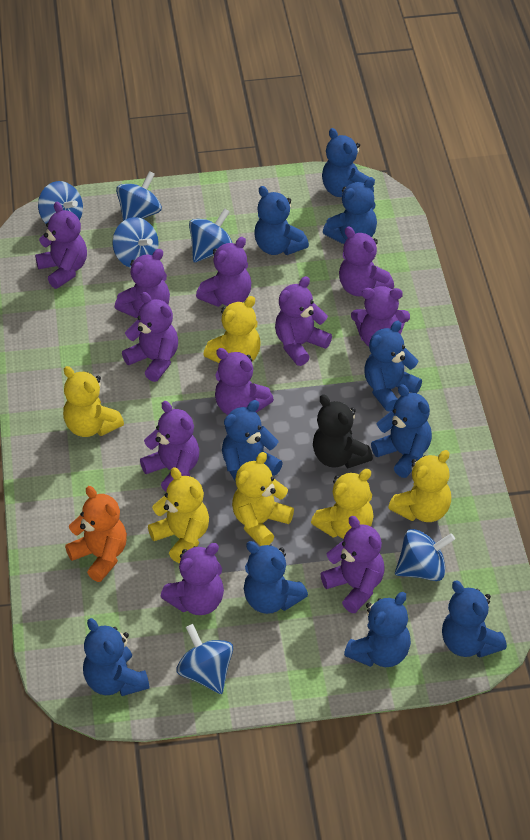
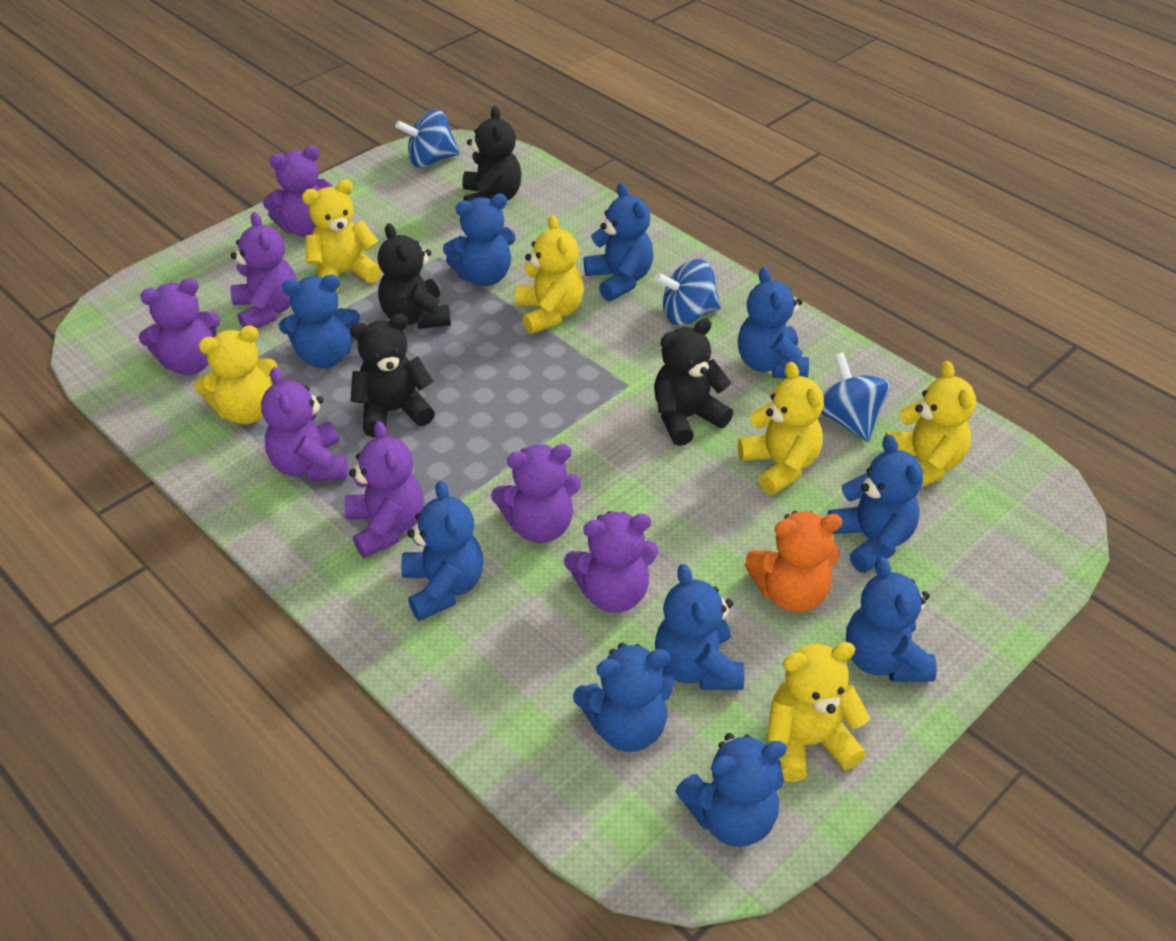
black teddy bear: [313,394,373,468] = 1 -> [350,314,435,437] [378,223,451,329] [463,106,522,201] [654,318,733,446] = 4
blue spinning top: [38,181,83,224] [112,217,159,268] [116,171,162,221] [176,624,233,694] [189,208,232,262] [395,529,455,581] = 6 -> [395,109,460,168] [655,259,721,325] [821,352,890,442] = 3
purple teddy bear: [35,202,87,289] [115,249,170,318] [122,292,178,382] [140,401,199,492] [161,543,224,615] [196,237,251,307] [215,348,274,415] [275,276,332,366] [320,516,385,613] [339,227,394,296] [351,286,410,346] = 11 -> [139,278,221,375] [230,212,297,328] [261,367,348,482] [263,145,333,237] [345,421,424,558] [491,444,581,543] [564,511,659,613] = 7

